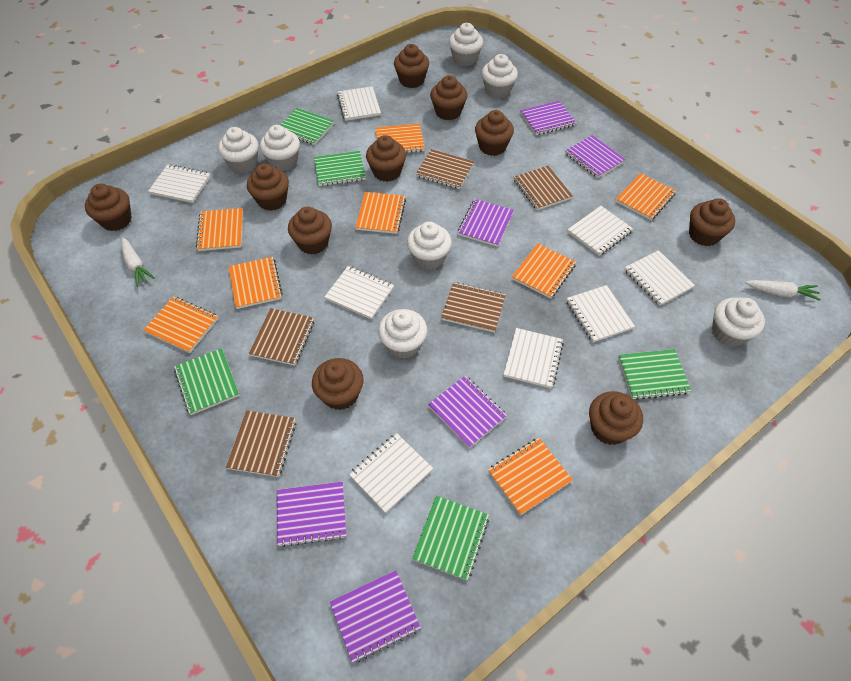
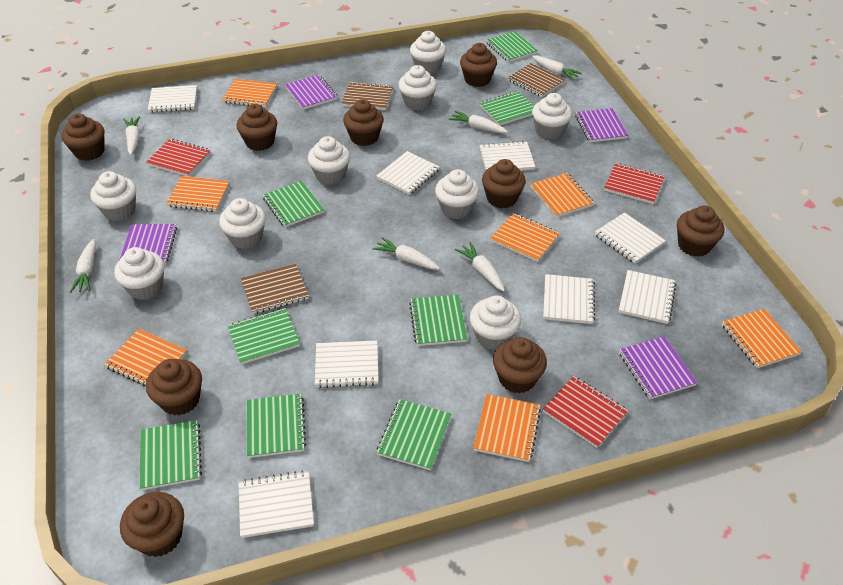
brown cupcake: [85,184,132,231] [247,164,289,211] [288,207,332,254] [312,358,364,410] [366,135,406,182] [394,44,429,88] [430,75,468,120] [475,110,514,156] [589,391,643,445] [689,198,735,246] = 10 -> [62,113,104,161] [120,492,184,557] [146,359,202,416] [236,104,277,151] [343,99,384,146] [460,43,497,87] [482,159,526,208] [493,337,547,393] [677,205,724,257] = 9
brown notebook: [226,410,296,477] [249,308,314,366] [416,149,474,189] [441,282,506,333] [514,166,573,210] = 5 -> [241,264,309,314] [341,81,393,110] [508,63,565,97] = 3
green notebook: [174,348,240,415] [281,108,334,145] [314,151,366,186] [412,496,489,581] [618,349,691,400] = 5 -> [140,420,202,490] [228,308,300,365] [247,394,306,458] [263,181,324,227] [377,399,451,470] [409,295,467,346] [480,91,534,125] [486,31,538,62] = 8
orange notebook: [143,296,218,353] [196,208,243,251] [229,257,283,309] [355,192,406,234] [375,124,425,153] [488,438,573,515] [512,243,576,298] [615,173,676,220] = 8 -> [104,329,187,386] [166,176,230,212] [222,79,277,107] [473,394,541,462] [490,213,560,262] [531,173,594,217] [722,309,802,368] = 7
purple notebook: [277,482,346,547] [330,570,421,663] [428,376,507,448] [458,199,514,247] [520,101,576,135] [565,135,626,178] = 6 -> [119,224,177,265] [285,75,337,110] [575,108,628,142] [619,336,697,399] = 4
red notebook: none = 0 -> [146,139,211,177] [543,376,628,448] [604,163,665,204] = 3
white carrot: [121,238,155,287] [745,280,821,301] = 2 -> [70,239,96,293] [123,116,140,155] [372,237,440,270] [449,111,508,133] [455,242,505,292] [532,55,582,80] = 6
white cupcake: [218,127,259,173] [260,125,300,171] [378,309,427,359] [407,222,452,270] [449,23,483,66] [482,54,518,99] [712,298,765,347] = 7 -> [90,171,136,221] [114,247,164,300] [219,198,266,249] [308,136,350,185] [398,65,437,110] [410,31,446,74] [435,169,479,219] [470,295,521,350] [532,93,572,139] = 9

